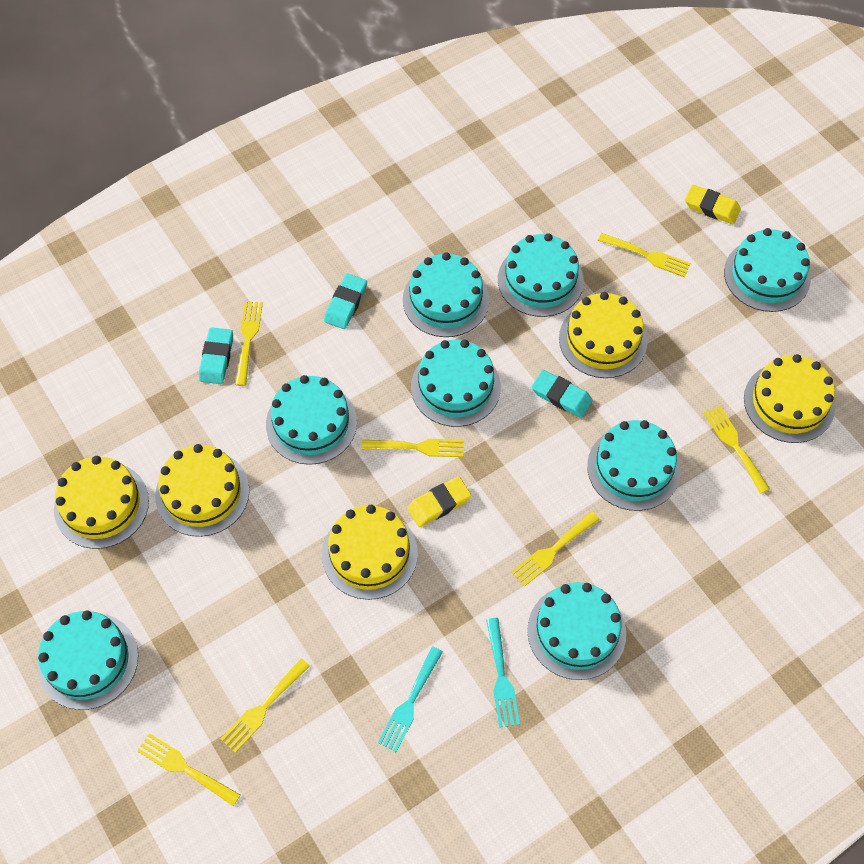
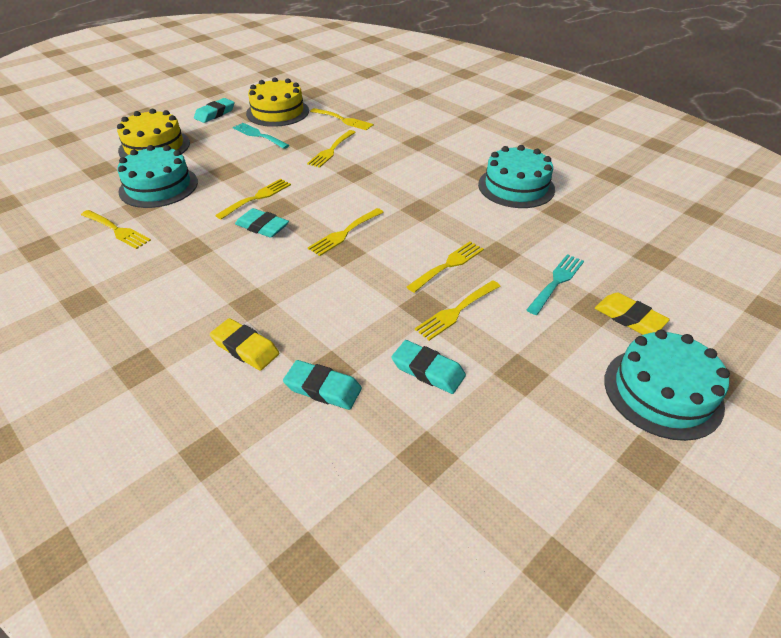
turquoise cake: [38,610,138,710] [266,375,357,465] [403,252,489,337] [411,340,501,427] [498,233,584,317] [527,582,626,680] [587,420,680,511] [724,228,811,312] = 8 -> [117,145,198,208] [478,145,555,208] [604,330,730,441] = 3
turquoise eraser: [199,327,233,384] [324,273,367,329] [532,370,593,418] = 3 -> [194,98,235,123] [235,208,289,238] [283,360,362,410] [391,340,466,394] = 4
yellow cake: [54,456,149,549] [155,444,250,537] [322,505,418,600] [559,292,647,378] [744,354,835,443] = 5 -> [117,109,190,158] [246,78,309,127] = 2

